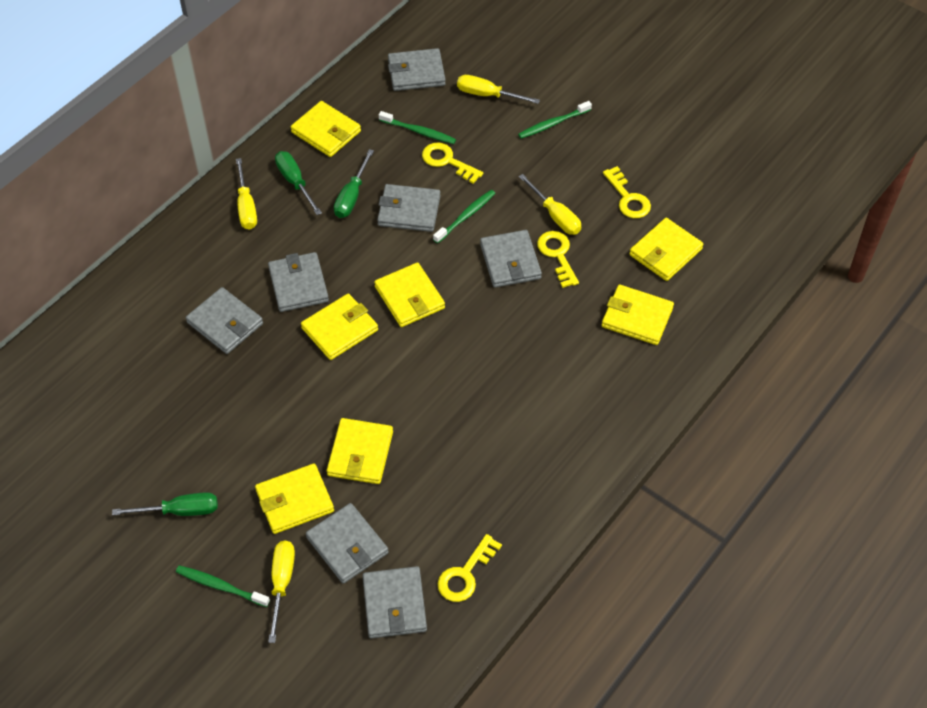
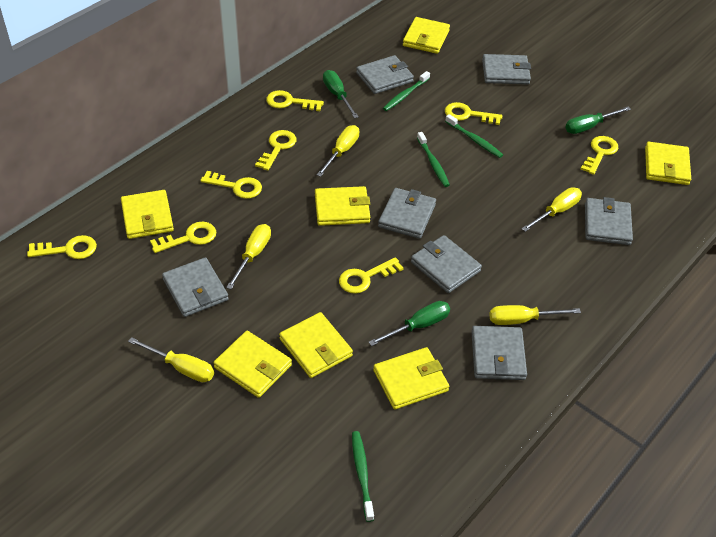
yellow key: [422,142,483,184] [438,534,502,602] [537,231,579,288] [603,166,651,218] = 4 -> [27,235,97,259] [150,222,216,253] [200,171,262,199] [255,130,296,171] [266,90,324,111] [339,257,404,294] [445,102,502,125] [581,136,618,175] = 8
yellow screwdriver: [236,158,257,230] [268,541,295,643] [457,75,540,104] [519,174,581,235] = 4 -> [128,337,214,382] [226,224,271,289] [317,125,359,177] [489,305,581,325] [521,187,582,232] = 5

